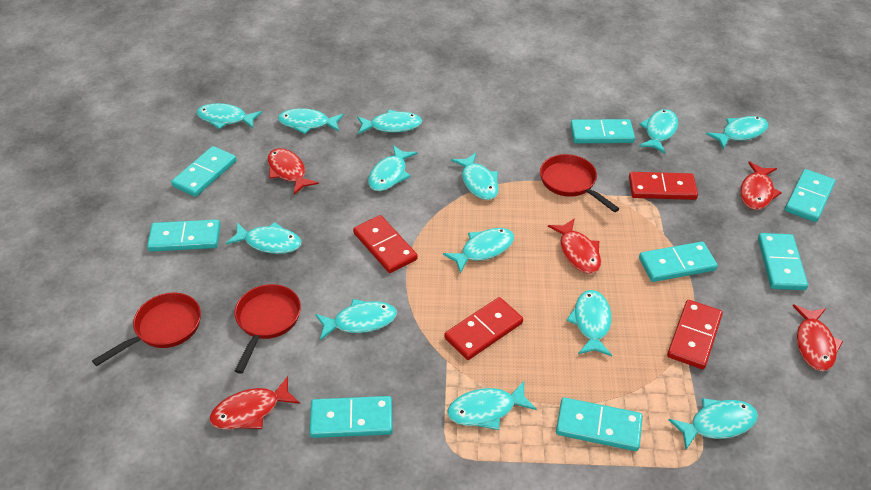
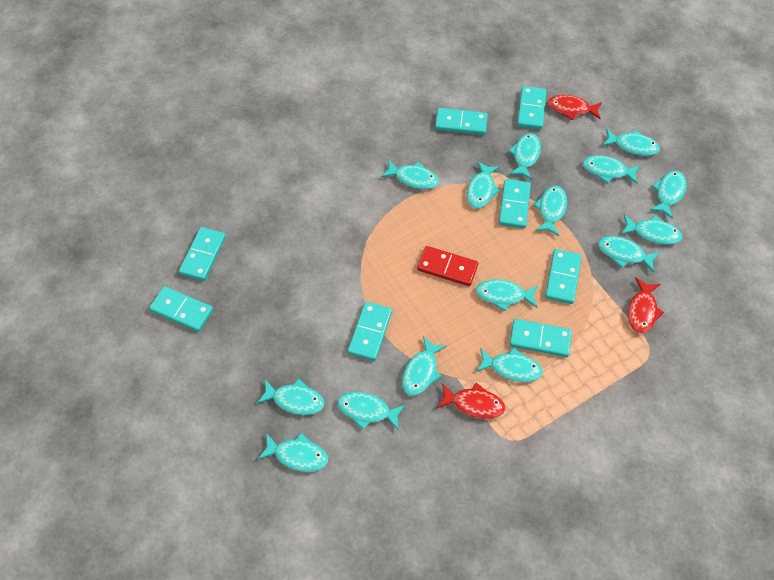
red domino: [353,215,418,273] [444,297,523,360] [629,172,698,200] [667,300,723,369] = 4 -> [417,246,478,286] = 1
red fish: [210,376,300,429] [267,148,319,195] [548,218,601,274] [740,161,782,210] [792,304,843,371] = 5 -> [437,383,505,419] [547,95,602,120] [628,278,664,334] = 3
red pan: [92,293,201,366] [235,284,301,374] [540,154,619,212] = 3 -> none = 0
turquoise fish: [196,103,262,129] [226,222,301,254] [278,109,344,134] [315,299,397,340] [357,109,422,134] [368,145,417,191] [443,228,514,274] [447,381,537,430] [451,153,499,200] [566,290,612,356] [639,109,678,153] [668,398,758,450] [706,116,768,150] = 13 -> [257,379,324,415] [258,433,328,472] [337,392,406,431] [381,160,439,189] [402,336,447,396] [467,161,500,208] [476,279,538,312] [476,347,543,382] [508,133,541,180] [533,186,567,236] [582,155,640,184] [598,236,660,273] [602,128,660,156] [621,215,682,245] [650,171,686,219] = 15

